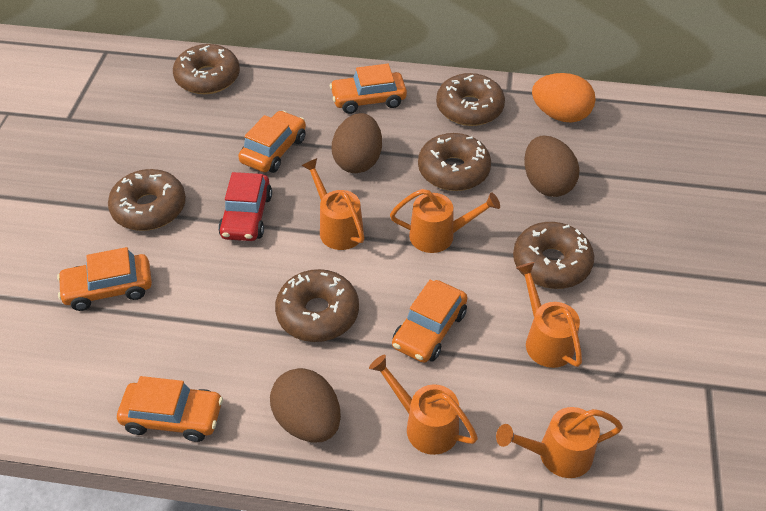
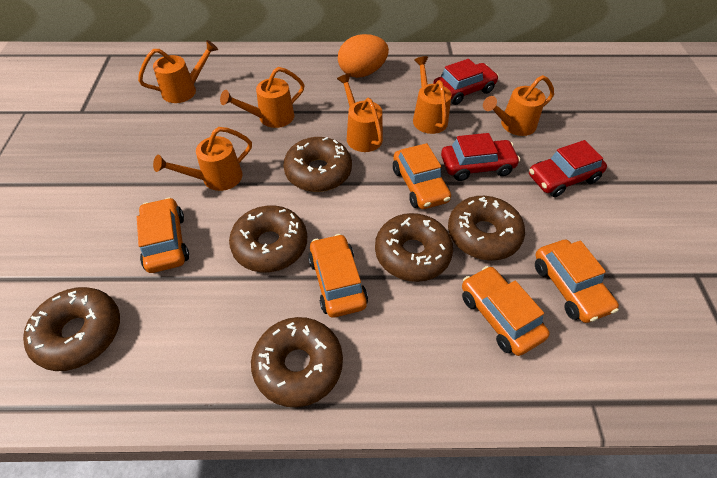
brown egg: [270,368,341,443] [332,113,382,173] [524,136,579,197] = 3 -> none = 0
orange watering can: [301,158,365,250] [369,355,478,455] [390,189,500,253] [496,407,623,478] [516,262,582,368] = 5 -> [138,40,218,103] [153,127,252,191] [220,67,304,128] [337,73,383,152] [413,56,451,134] [483,75,554,136] = 6
red car: [218,172,272,241] = 1 -> [433,59,499,105] [441,133,520,181] [529,140,607,197] = 3

